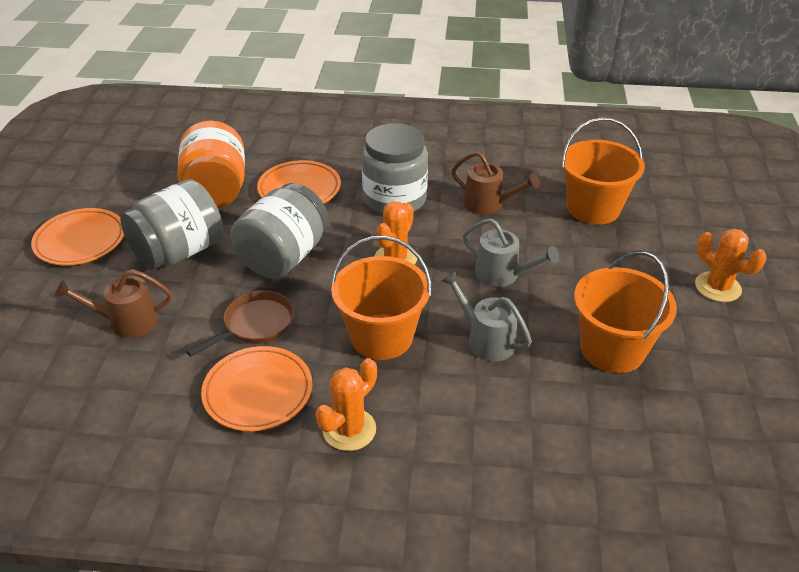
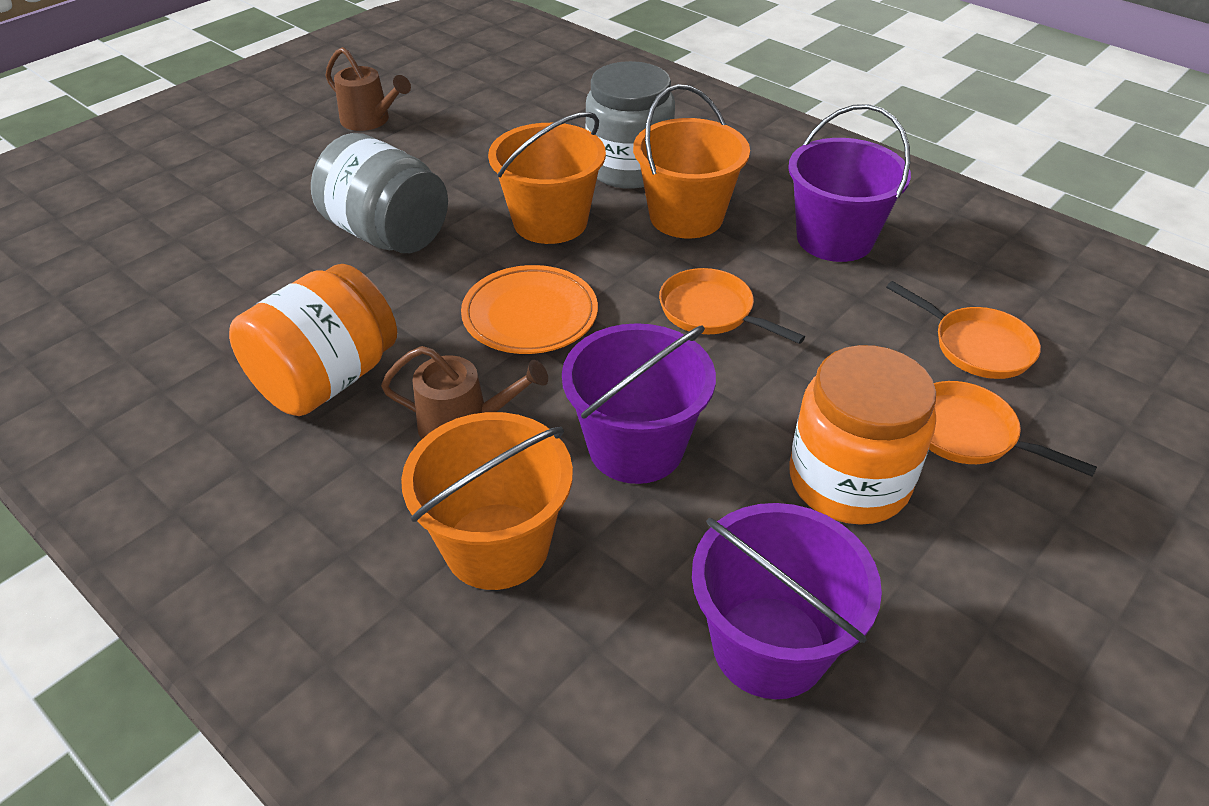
brown pan: [186,291,294,357] = 1 -> none = 0
grey jar: [120,179,223,270] [231,183,328,279] [362,123,428,214] = 3 -> [311,133,448,253] [585,61,675,189] = 2
grey watering can: [441,271,532,361] [463,218,559,287] = 2 -> none = 0
orange cactus: [316,358,377,451] [374,201,417,265] [695,229,767,302] = 3 -> none = 0
orange jar: [177,121,245,208] = 1 -> [229,264,397,416] [790,345,936,525] = 2
orange pan: none = 0 -> [659,268,805,344] [886,281,1041,379] [929,381,1097,477] = 3
orange plate: [31,208,124,266] [201,346,312,431] [257,160,341,204] = 3 -> [461,265,598,354] = 1
purple bucket: none = 0 -> [562,323,716,484] [692,503,882,699] [788,104,911,262] = 3

